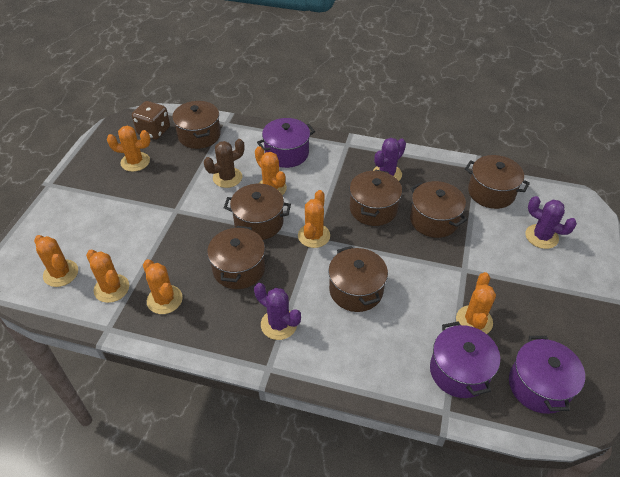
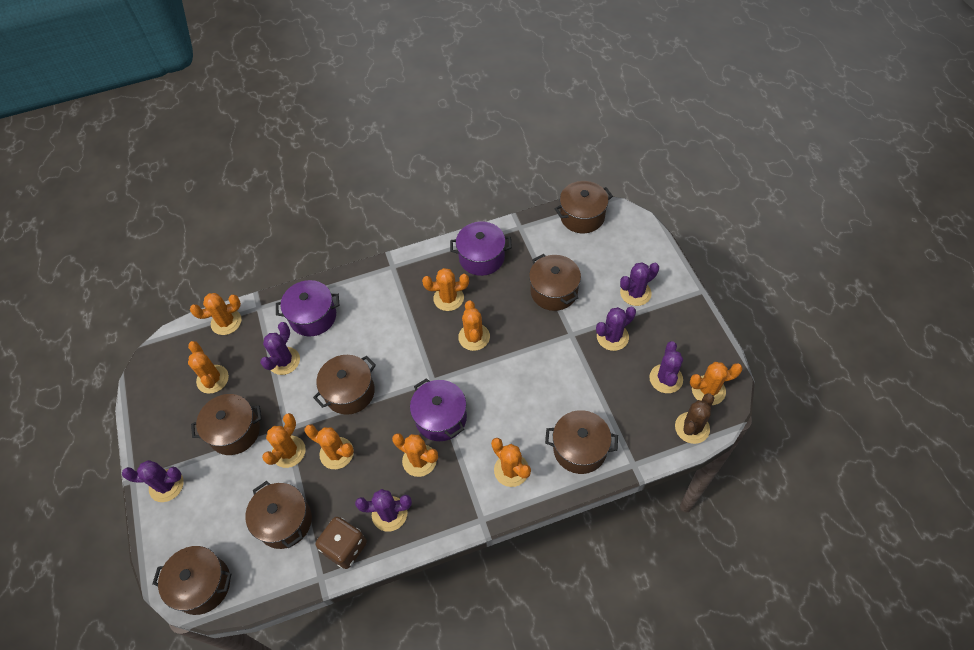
orange cactus: [34,235,78,287] [86,249,129,303] [107,126,151,172] [143,259,183,314] [255,146,287,195] [298,190,330,248] [456,272,496,334] = 7 -> [188,341,229,394] [190,293,241,335] [262,413,306,468] [304,424,354,469] [392,433,438,477] [422,268,469,311] [458,300,490,351] [491,438,531,487] [690,362,743,405] = 9
purple cactus: [254,283,301,340] [373,138,406,181] [526,196,577,249] = 3 -> [122,460,184,502] [260,322,300,375] [355,489,412,532] [596,307,636,351] [620,262,659,306] [649,341,683,393] = 6

